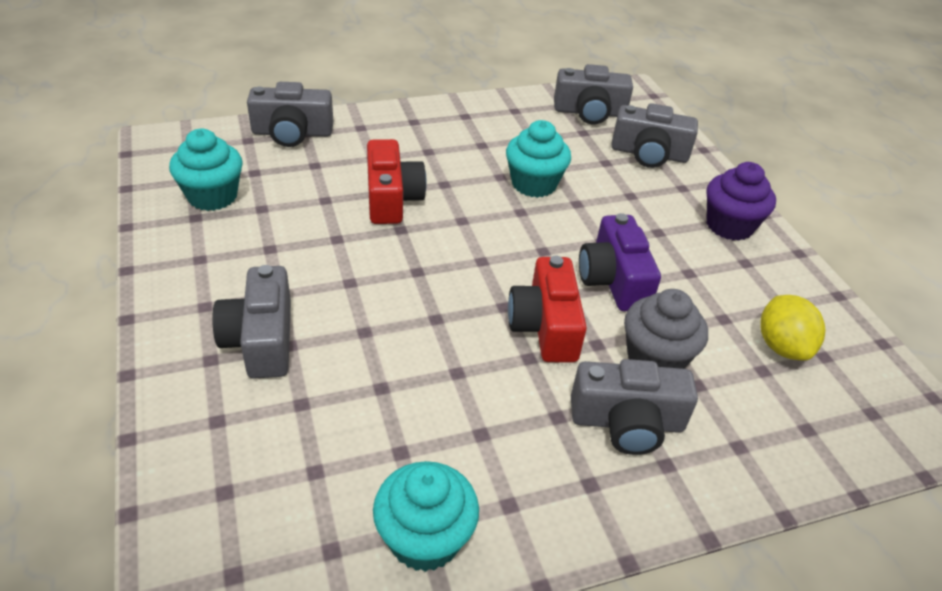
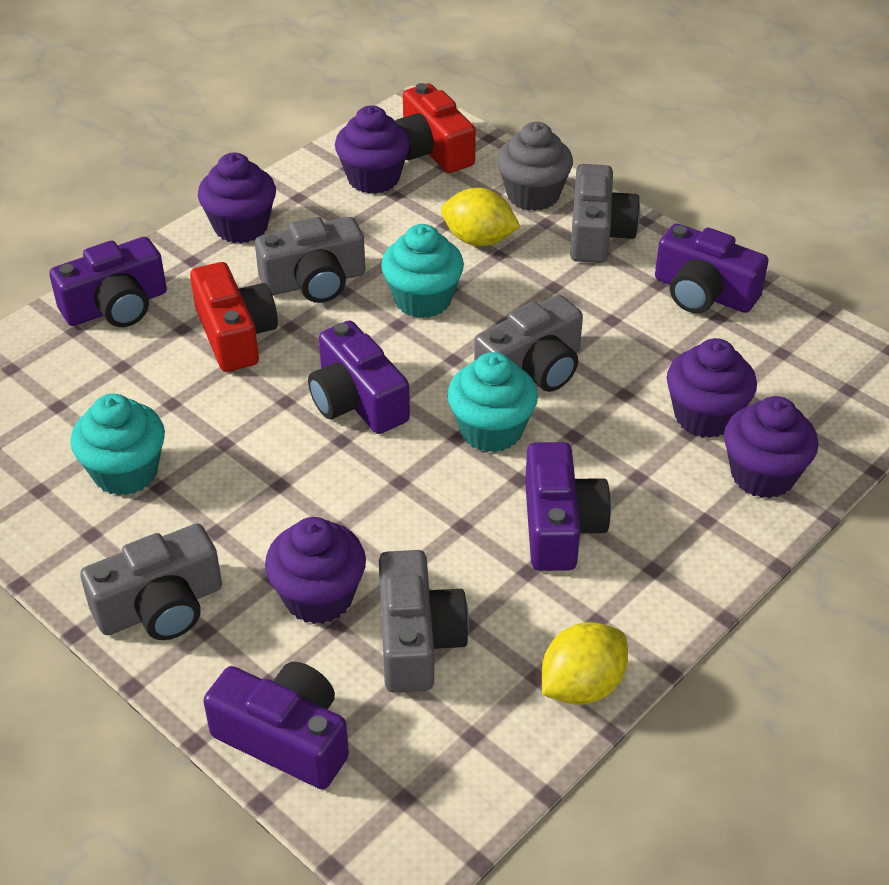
purple camera: [579,213,661,311] = 1 -> [49,237,167,327] [203,662,349,789] [308,321,410,434] [525,442,611,571] [655,224,769,313] = 5
purple cupcake: [707,162,776,241] = 1 -> [198,153,276,243] [265,517,366,624] [335,105,410,194] [667,338,757,438] [724,396,818,498] = 5
yellow lemon: [760,295,825,360] = 1 -> [441,188,520,246] [542,622,628,705] = 2

